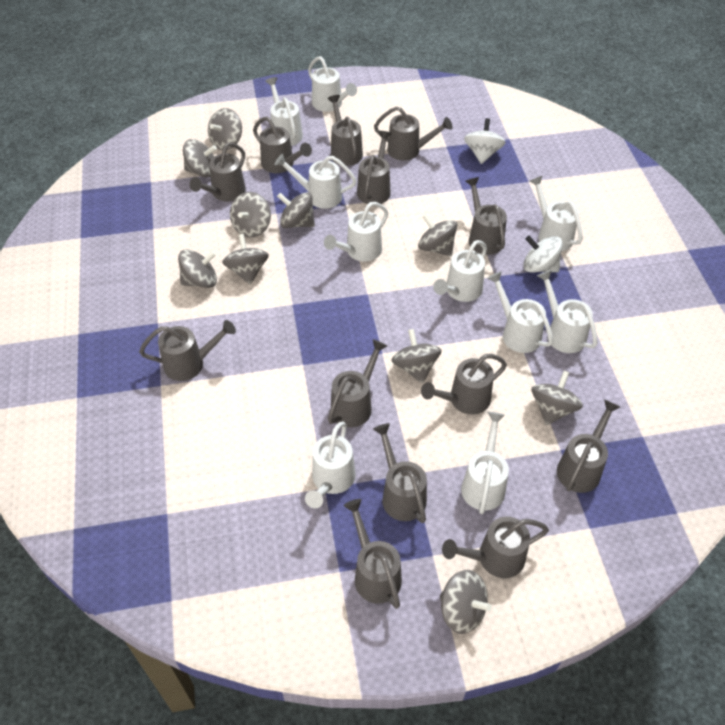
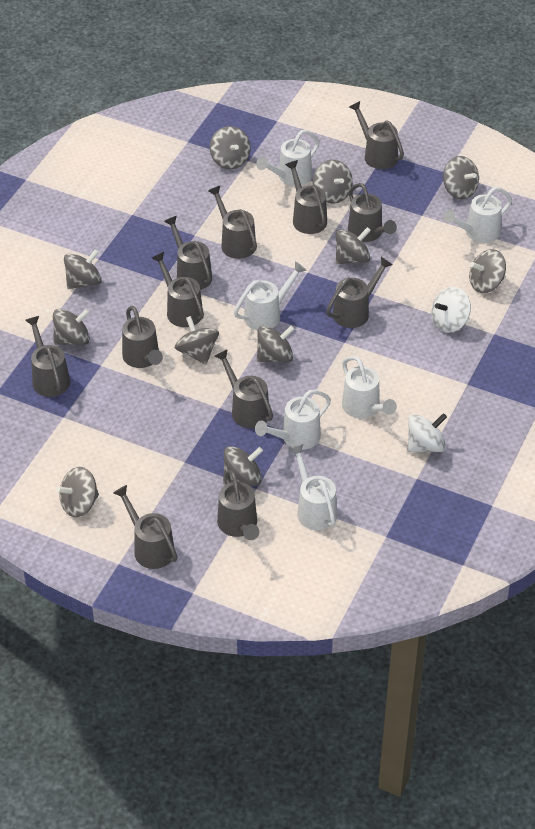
grey spinning top: [178,249,217,288] [183,139,217,178] [208,108,242,150] [222,234,269,285] [230,192,271,237] [277,192,315,228] [391,329,442,383] [418,214,457,256] [440,570,492,634] [531,371,583,425] = 10 -> [53,309,90,345] [56,467,99,517] [64,249,102,289] [175,316,219,365] [210,126,251,169] [223,446,263,486] [257,326,295,363] [313,160,353,203] [336,227,371,264] [443,156,479,199] [469,249,506,293] = 11
grey watering can: [139,320,236,381] [190,142,246,201] [253,117,312,173] [327,95,363,166] [328,339,387,427] [344,499,402,609] [357,131,392,204] [373,423,427,523] [374,107,453,161] [421,354,507,414] [442,517,549,578] [466,177,507,255] [557,400,620,493] = 13 -> [25,316,70,397] [113,485,178,569] [122,306,163,368] [152,252,204,327] [164,216,212,290] [208,186,257,259] [215,349,273,428] [217,470,259,540] [285,160,327,234] [326,257,393,328] [348,183,397,242] [349,101,404,169] = 12
white watering can: [265,77,303,146] [275,154,357,209] [305,421,356,508] [308,56,357,112] [324,202,388,262] [433,240,487,302] [461,412,509,514] [487,271,553,353] [530,176,583,251] [537,270,598,353] = 10 -> [234,261,307,330] [255,390,331,450] [256,130,320,186] [289,444,337,531] [342,356,397,418] [443,187,512,243] = 6

